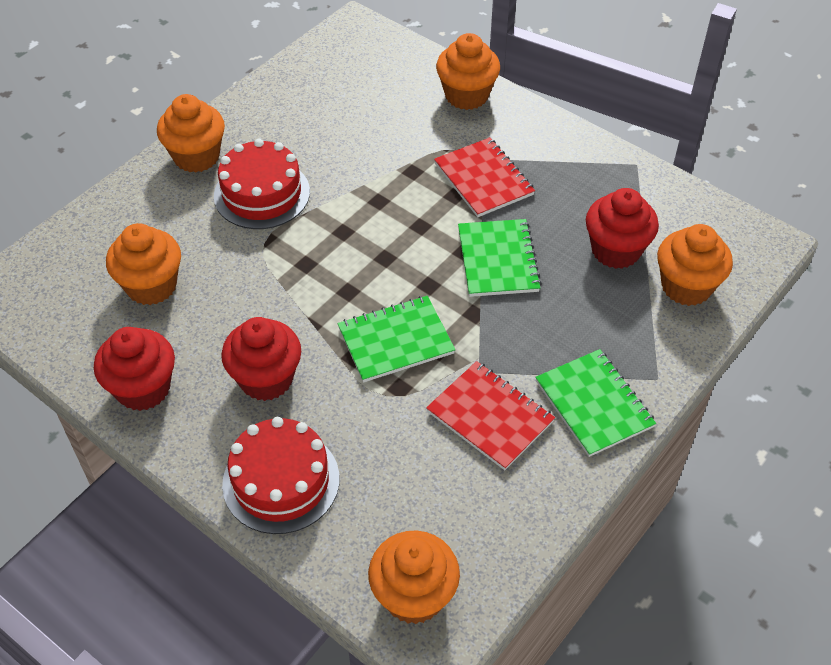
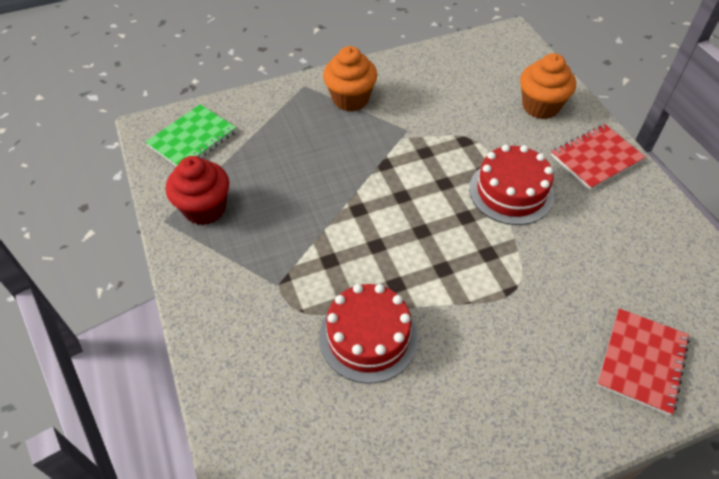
green notebook: [338,296,456,383] [458,219,542,297] [535,349,656,457] = 3 -> [146,104,236,166] = 1
orange cupcake: [106,223,181,305] [157,94,225,173] [368,530,460,624] [436,33,500,110] [657,224,733,306] = 5 -> [323,46,377,111] [520,53,576,119] = 2
red cupcake: [94,327,175,411] [221,317,301,401] [586,188,659,269] = 3 -> [166,156,229,225] = 1

